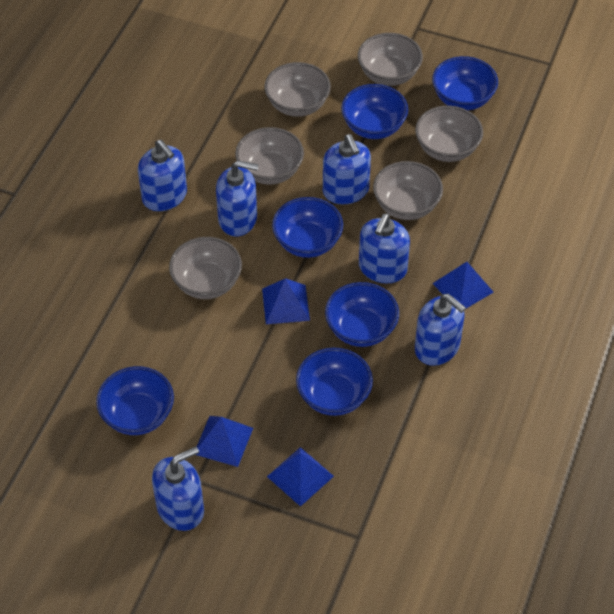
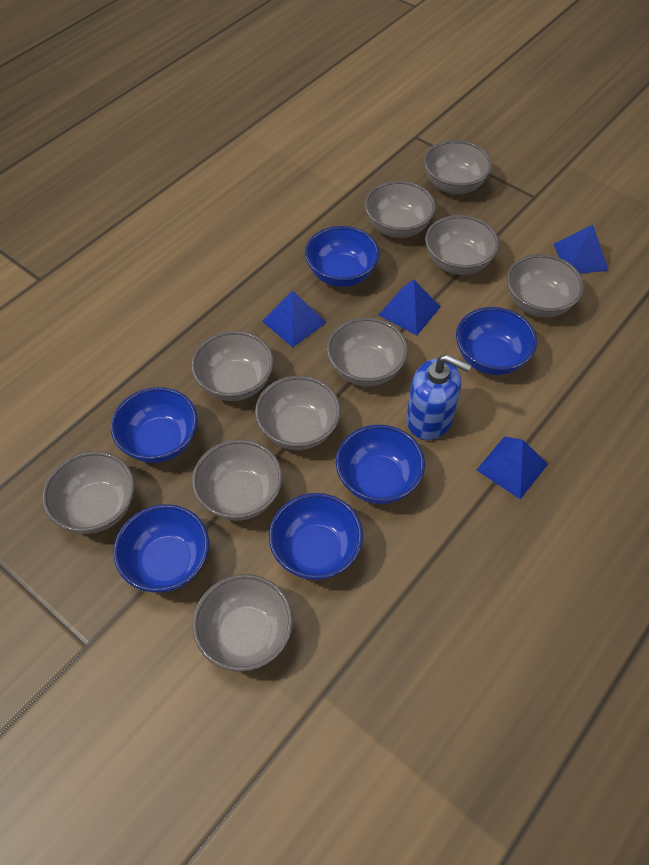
blue soap dispenser: [138,140,187,211] [152,446,204,531] [216,161,259,236] [323,134,371,204] [359,213,410,284] [415,294,466,366] = 6 -> [406,354,471,440] = 1
grey bowl: [169,237,242,299] [235,127,304,185] [265,62,331,117] [358,33,423,86] [373,161,443,220] [415,106,483,162] = 6 -> [42,451,135,534] [191,331,274,401] [192,439,282,521] [193,574,293,672] [255,376,341,450] [327,317,408,386] [364,181,436,238] [424,140,492,194] [425,215,499,275] [506,254,584,318] = 10

